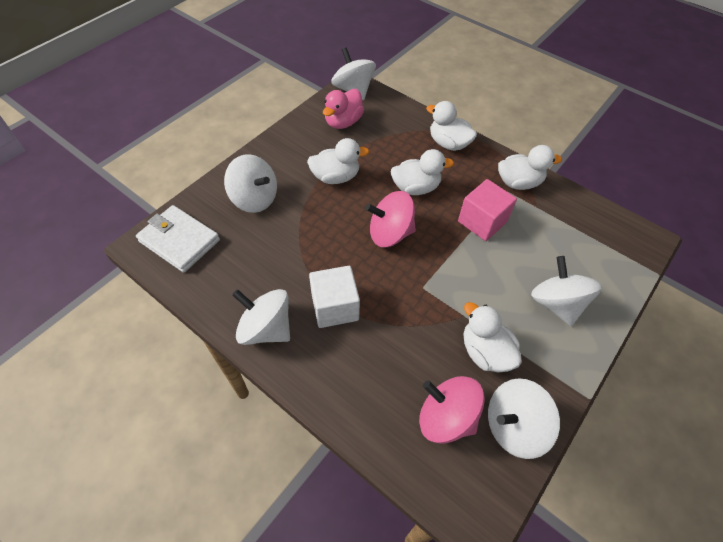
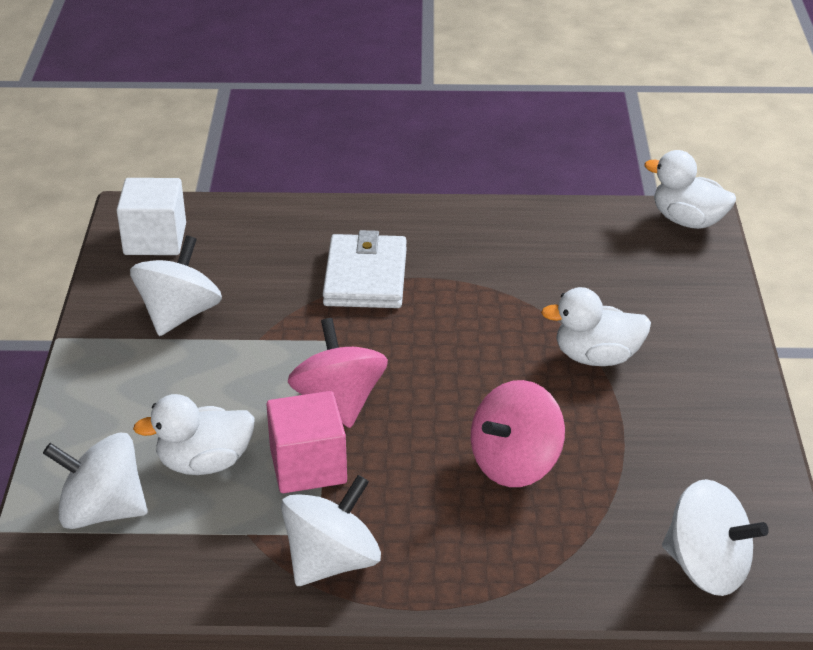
pink duck: [323,89,364,129] = 1 -> none = 0
white duck: [307,138,369,184] [391,149,454,195] [426,101,477,151] [463,302,522,373] [498,145,562,190] = 5 -> [133,394,255,475] [541,287,651,366] [644,150,736,229] = 3
white spinning top: [224,154,277,213] [232,289,290,345] [331,47,376,100] [488,378,560,459] [531,256,602,326] = 5 -> [43,433,148,529] [130,236,222,336] [281,475,381,586] [662,479,769,596] = 4

